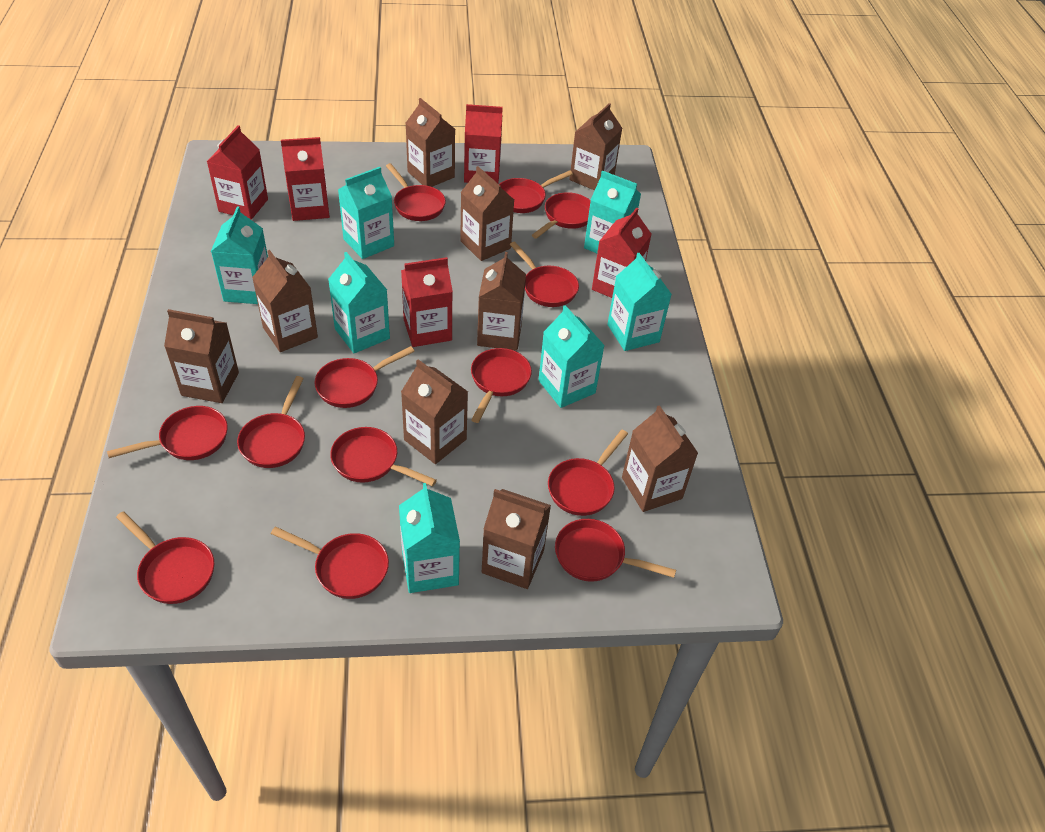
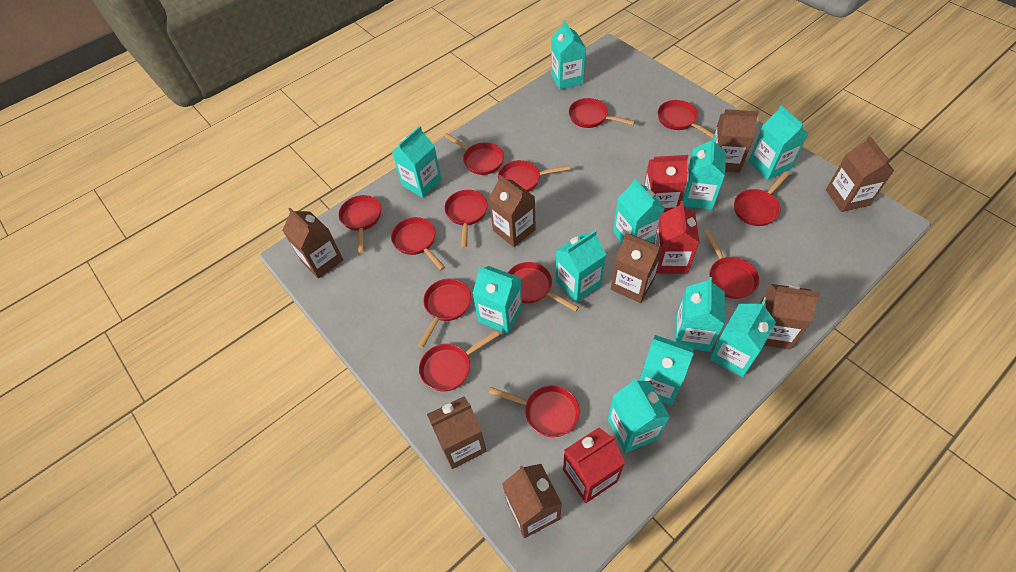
brown carton: [164,309,239,403] [252,250,318,352] [401,359,468,464] [406,98,455,187] [460,166,514,261] [477,252,526,351] [482,489,551,589] [569,103,622,190] [622,405,698,512] = 9 -> [282,208,343,279] [427,396,487,469] [489,175,536,247] [502,464,562,538] [611,233,663,303] [714,109,759,173] [760,284,820,350] [826,136,894,212] = 8
red carton: [207,125,268,220] [281,137,330,221] [401,257,453,347] [464,104,503,183] [592,207,652,298] = 5 -> [563,428,625,503] [644,155,688,213] [653,201,700,274] = 3
turquoise carton: [211,206,268,304] [328,252,390,353] [338,167,394,259] [399,483,460,593] [538,305,605,408] [584,170,641,253] [607,253,672,351] = 7 -> [392,126,442,198] [472,266,522,334] [551,20,586,90] [556,230,606,303] [608,378,670,453] [613,178,665,243] [639,335,694,406] [674,277,725,352] [682,136,726,210] [709,300,776,377] [749,105,808,180] = 11

